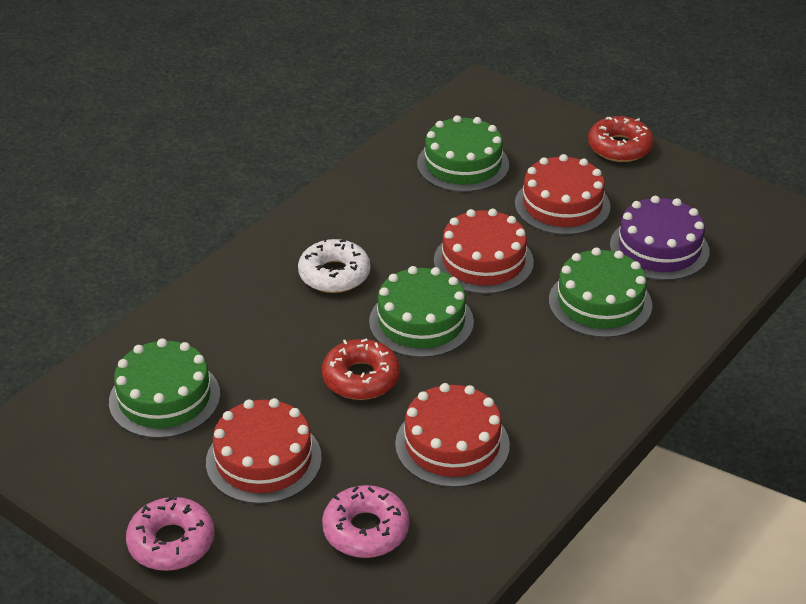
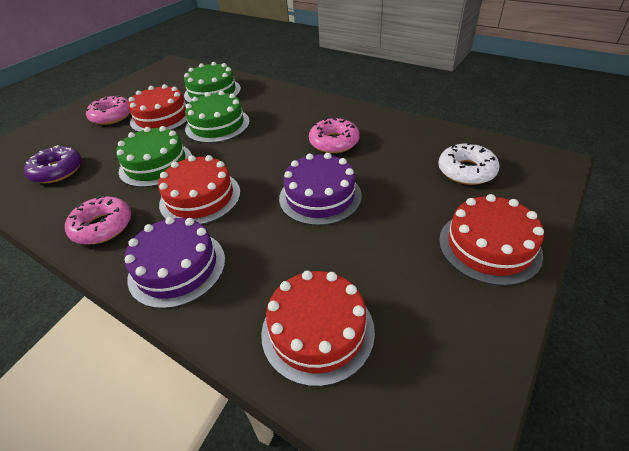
green cake: [109,338,220,438] [369,266,474,358] [417,115,509,192] [549,247,652,338] = 4 -> [116,126,192,187] [184,62,241,103] [185,91,250,143] = 3
pink donut: [126,496,214,571] [322,485,409,558] = 2 -> [65,196,131,245] [86,95,130,125] [309,118,360,153] = 3
purple cake: [610,196,709,281] = 1 -> [125,217,225,309] [279,153,362,226] = 2
purple donut: none = 0 -> [24,145,82,183] = 1
red donut: [322,338,400,400] [588,116,654,162] = 2 -> none = 0

